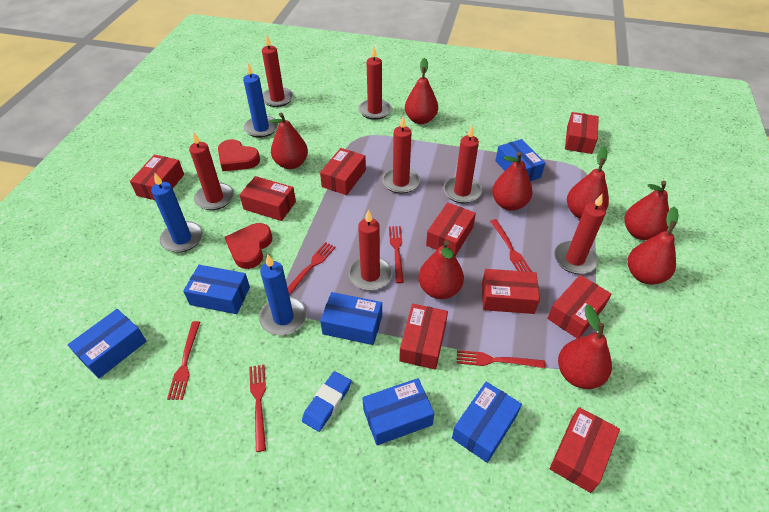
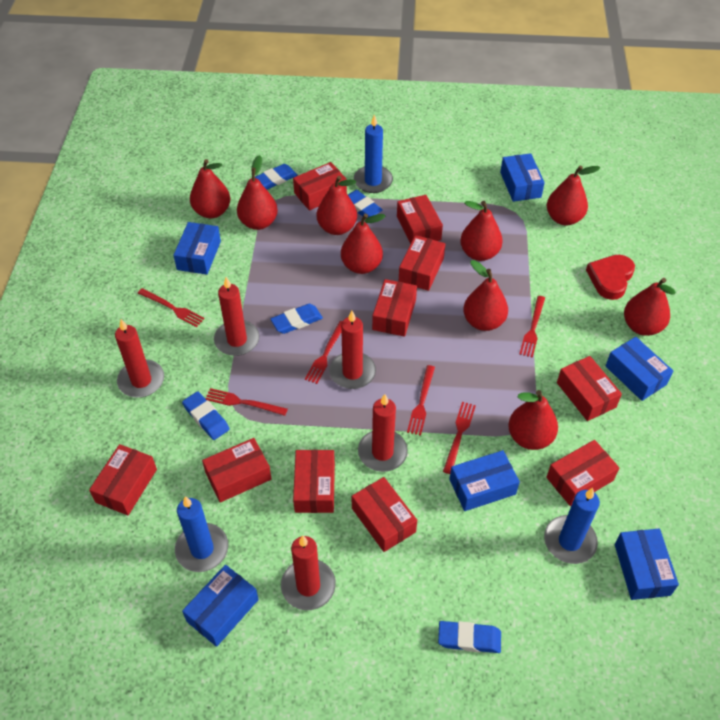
blue eraser: [302,371,351,432] = 1 -> [182,391,230,440] [255,164,298,190] [271,304,323,334] [348,190,383,219] [438,621,501,653] = 5
red box: [130,155,184,200] [240,176,296,221] [320,148,366,195] [399,304,448,370] [426,202,476,256] [482,269,540,314] [547,275,611,339] [550,407,620,493] [565,112,599,154] = 9 -> [89,444,157,515] [202,438,272,502] [293,162,347,210] [293,450,335,513] [352,477,417,552] [372,279,417,337] [397,195,443,244] [399,235,445,291] [546,440,619,506] [557,356,622,421] = 10
red candle: [189,132,234,210] [262,35,293,107] [348,210,392,291] [358,47,391,120] [382,116,420,194] [443,126,482,204] [554,194,606,274] = 7 -> [115,319,164,398] [214,277,259,356] [281,536,336,610] [329,311,376,389] [358,394,408,472] = 5
red heart: [218,139,260,171] [225,223,272,269] = 2 -> [586,255,635,300] = 1
red pear: [269,112,308,169] [405,58,438,124] [418,240,464,299] [492,152,532,211] [558,305,612,389] [567,146,609,219] [625,181,669,240] [628,206,679,284] = 8 -> [190,159,230,218] [237,155,278,230] [317,176,357,235] [341,214,385,274] [460,201,503,261] [463,260,508,331] [508,390,558,450] [547,165,600,226] [624,278,676,336] = 9

